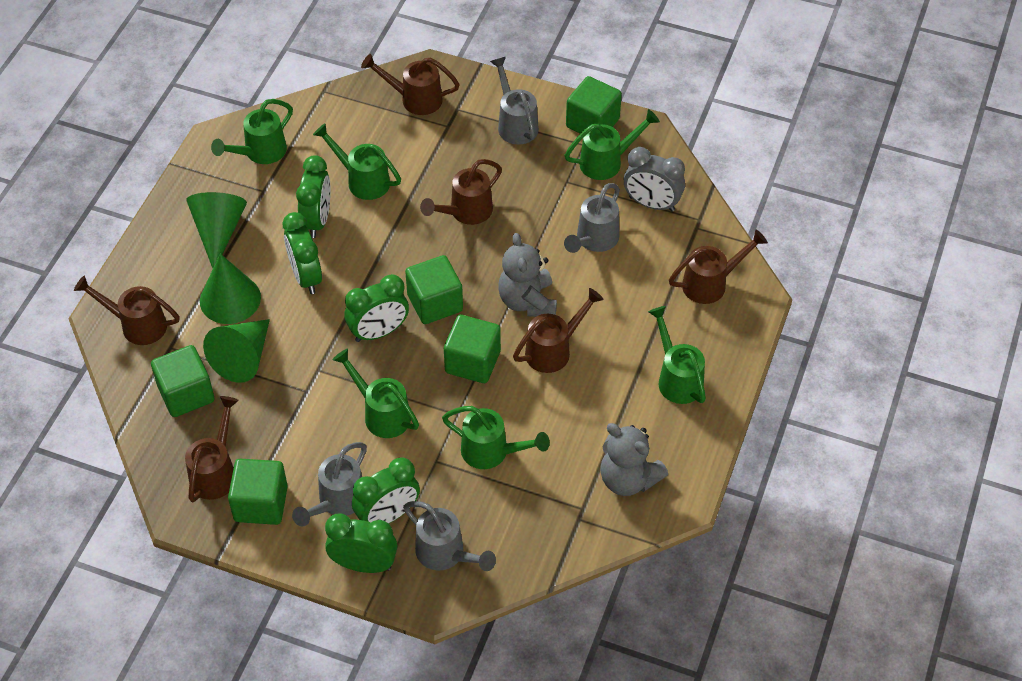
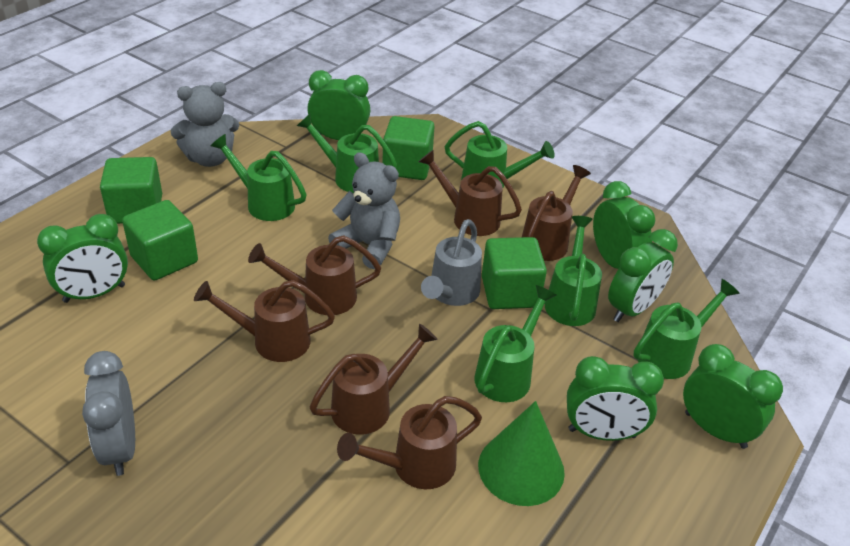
green clock: [283,212,322,294] [296,155,331,238] [325,514,397,573] [344,274,409,342] [352,457,420,524] = 5 -> [37,214,128,303] [307,70,370,140] [567,356,664,441] [593,181,655,269] [608,229,678,322] [683,344,783,449] = 6
green cone: [186,192,247,268] [200,253,261,324] [203,319,270,383] = 3 -> [478,401,565,506] = 1
green cube: [151,345,214,417] [228,459,288,525] [405,255,463,324] [444,315,501,383] [566,76,622,134] = 5 -> [100,157,162,224] [122,200,198,280] [382,116,435,180] [482,237,547,309] = 4
grey watering can: [292,442,367,526] [403,501,496,571] [490,57,539,145] [564,183,620,253] = 4 -> [421,219,482,306] = 1

